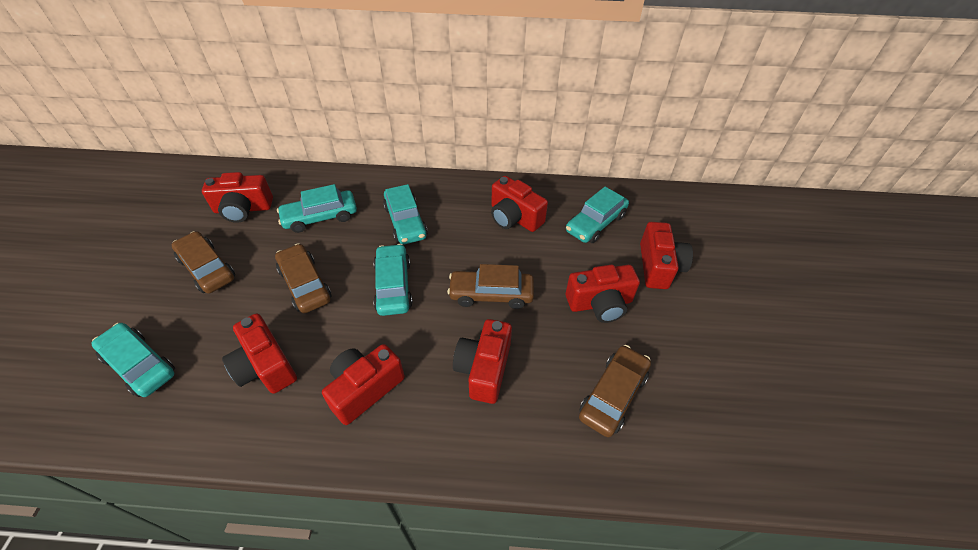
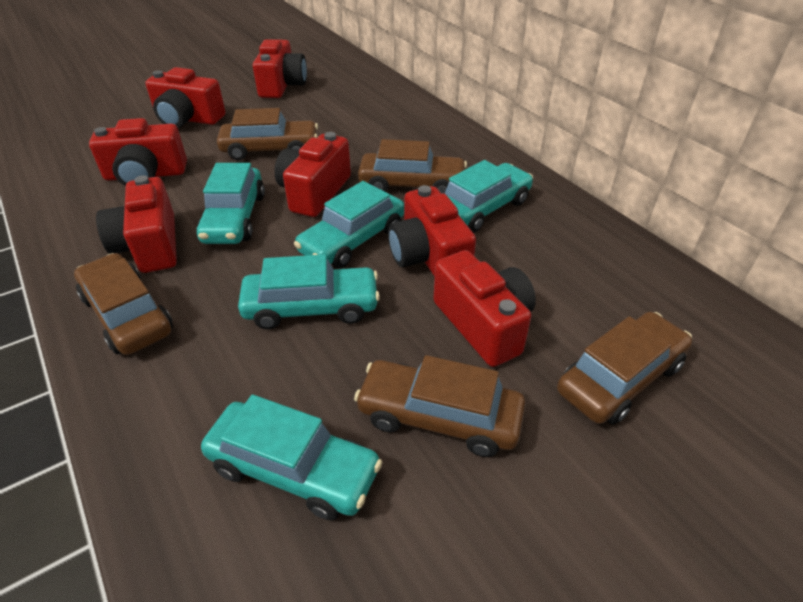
brown car: [171,231,235,294] [275,243,331,313] [447,264,534,309] [579,345,651,437] = 4 -> [74,253,173,355] [217,108,318,160] [354,355,525,457] [358,139,467,194] [557,312,692,425] = 5

